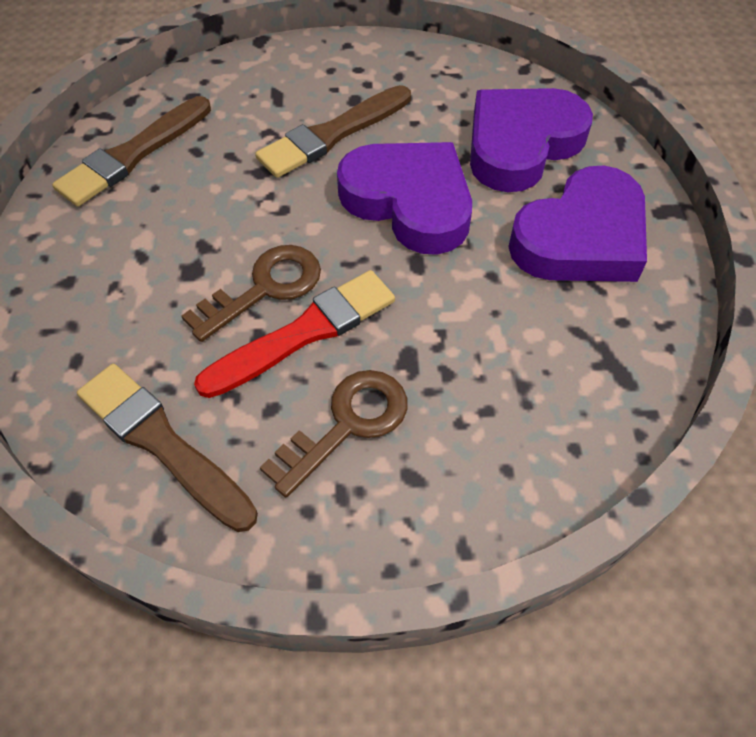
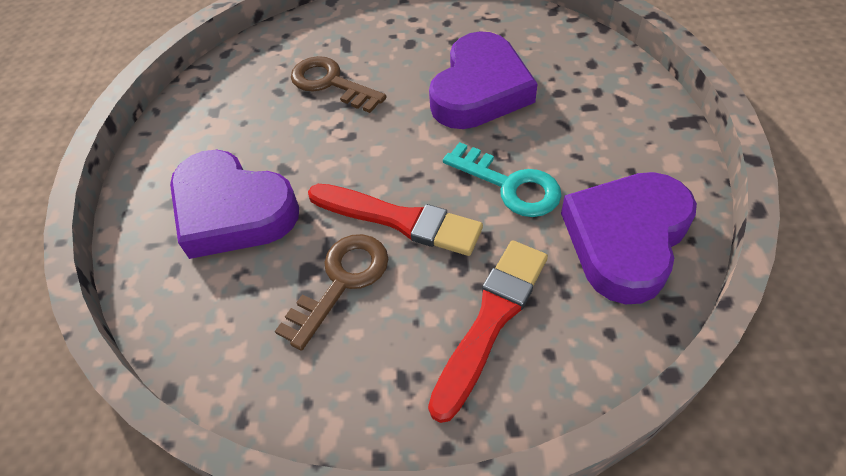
brown brush: [52,96,211,207] [77,364,258,532] [255,85,411,178] = 3 -> none = 0
red brush: [194,270,395,398] = 1 -> [308,184,483,256] [428,240,548,423] = 2
turquoise key: none = 0 -> [443,142,561,217] = 1

